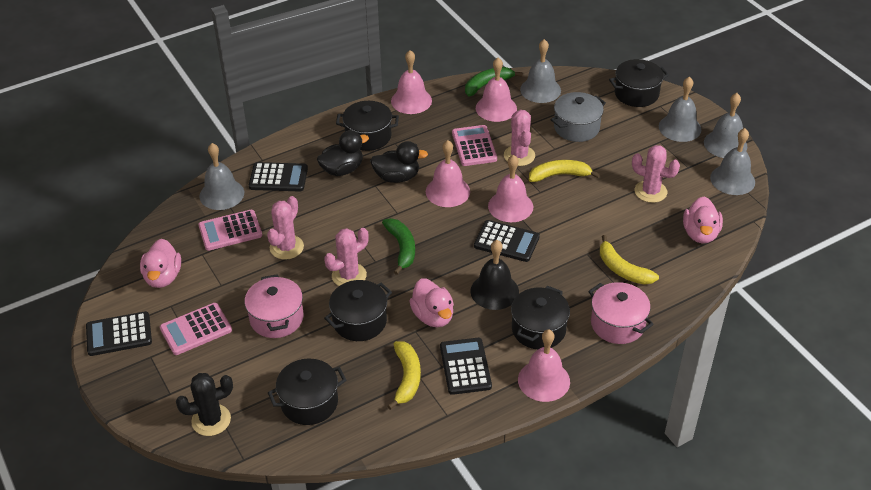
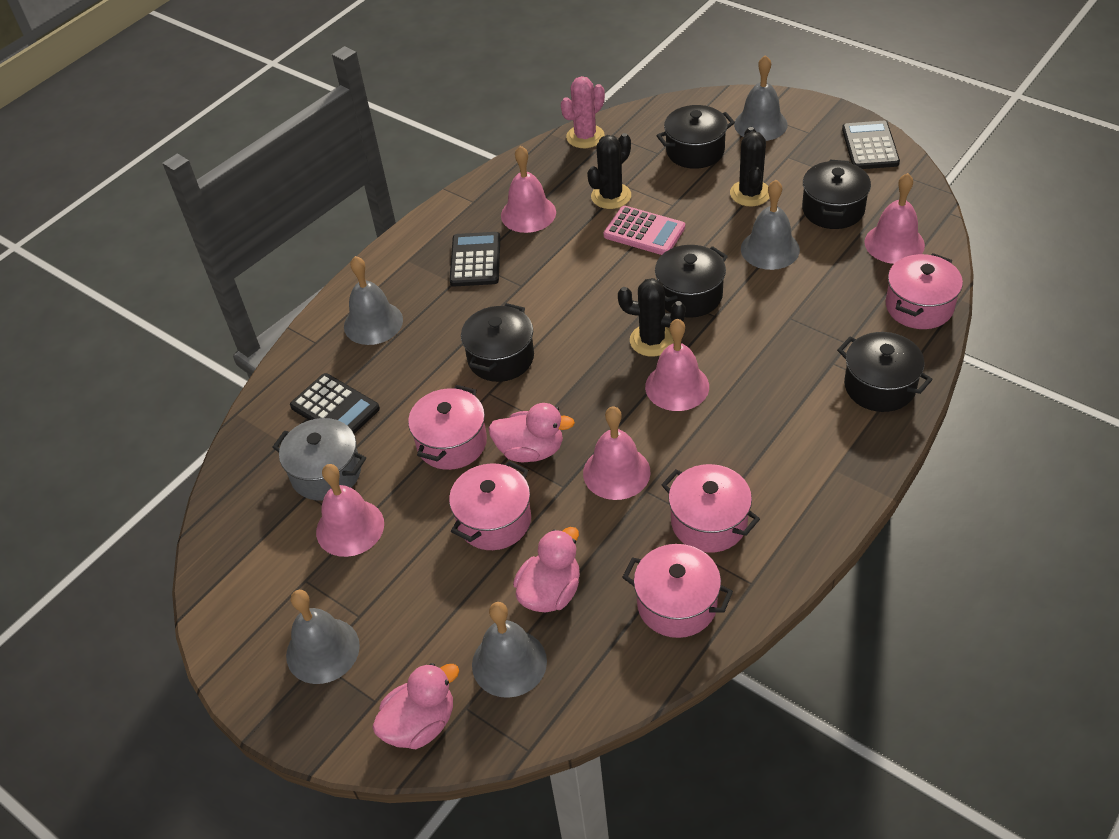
black bell: [470,240,519,310] = 1 -> none = 0
black cactus: [176,373,233,436] = 1 -> [587,133,631,209] [618,278,686,357] [730,127,769,206] = 3
black calculator: [86,311,152,356] [249,162,308,191] [440,338,492,395] [474,220,540,262] = 4 -> [290,373,380,434] [450,232,500,286] [842,121,900,169] = 3
black duck: [317,130,369,176] [370,141,428,183] = 2 -> none = 0
green banana: [382,218,415,275] [465,67,522,96] = 2 -> none = 0
pink cactus: [267,196,304,260] [324,228,368,286] [504,110,535,166] [632,145,680,203] = 4 -> [561,76,605,148] = 1
pink calculator: [160,303,232,355] [198,210,262,251] [452,125,497,166] = 3 -> [603,206,685,255] = 1
pink pot: [244,274,304,338] [588,282,654,344] = 2 -> [408,385,487,470] [449,461,531,550] [622,544,733,638] [661,464,760,553] [886,253,963,329] = 5
yellow banana: [387,341,421,410] [529,160,600,182] [600,235,659,285] = 3 -> none = 0

